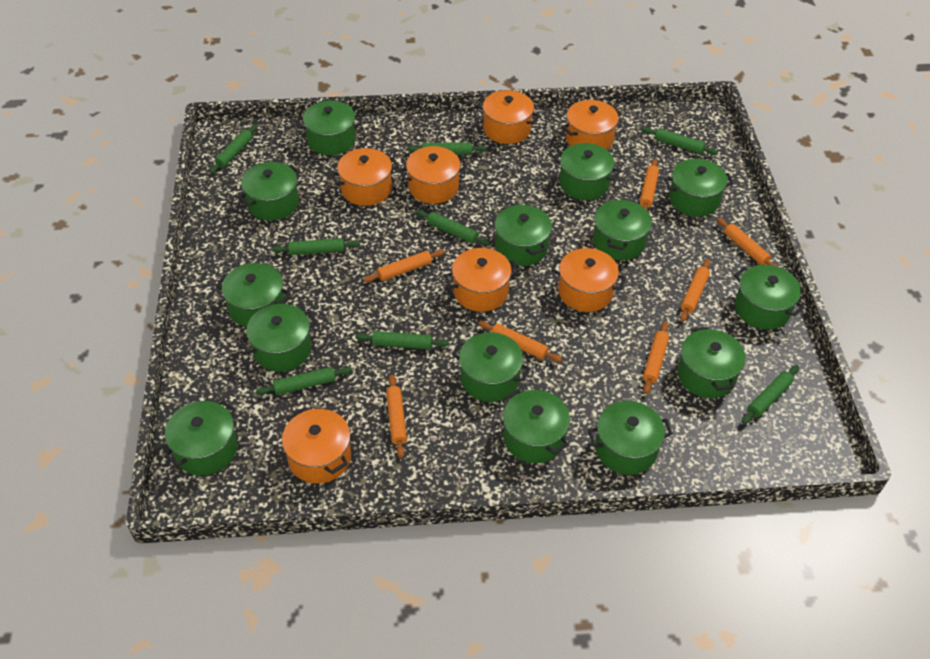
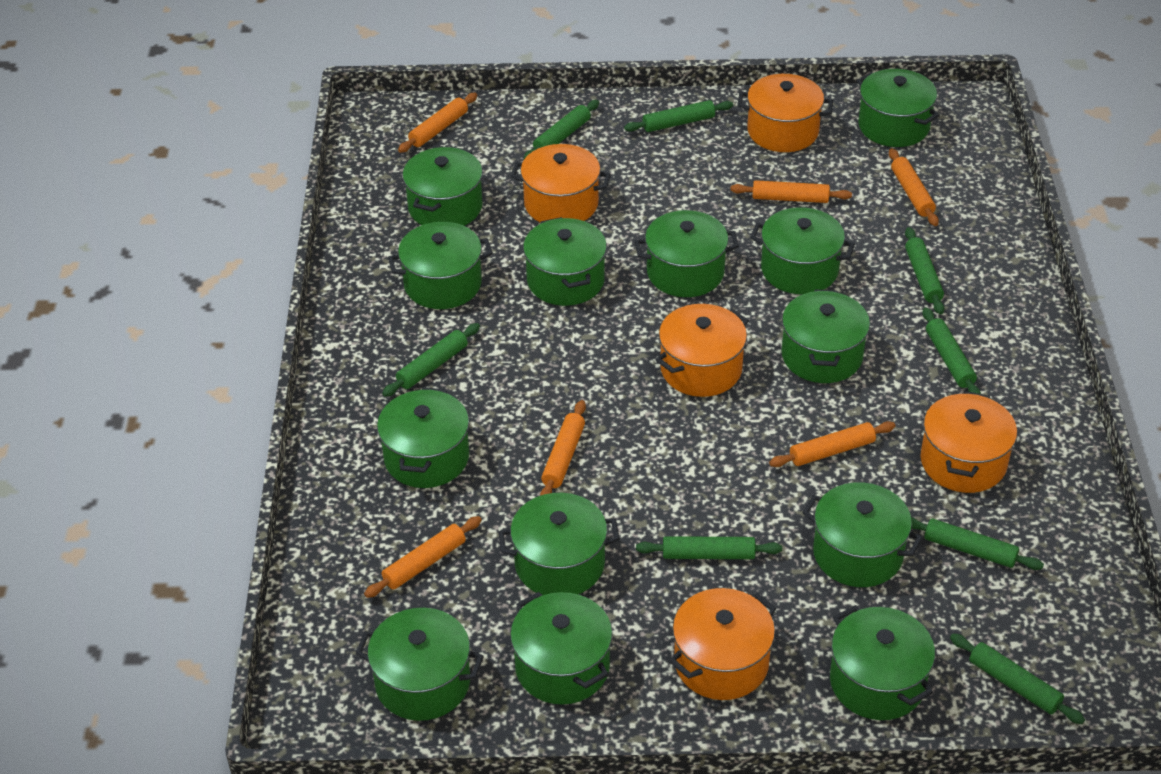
green pot: [164,400,238,476] [216,263,291,327] [238,162,300,221] [240,304,317,372] [297,101,362,155] [452,332,531,402] [495,204,552,266] [503,389,570,463] [553,143,620,200] [588,401,673,475] [593,199,652,260] [664,159,734,217] [677,327,746,398] [734,265,805,330] = 14 -> [355,608,484,721] [377,387,469,488] [388,222,493,309] [403,147,483,226] [499,493,620,595] [510,592,612,705] [523,217,607,306] [634,210,739,297] [750,207,855,294] [782,289,870,383] [802,482,923,587] [830,605,935,720] [857,69,940,147] = 13
orange pot: [282,409,351,484] [331,148,399,206] [399,146,467,204] [444,248,519,312] [477,90,540,144] [551,248,626,312] [562,100,622,150] = 7 -> [511,144,611,223] [656,304,749,397] [669,588,776,700] [737,74,833,152] [921,391,1017,493] = 5
orange rolling pin: [363,249,445,283] [386,374,407,458] [478,321,562,362] [640,159,659,211] [643,321,669,394] [680,259,711,322] [717,218,778,267] = 7 -> [364,516,482,598] [398,93,478,153] [540,400,586,496] [730,180,852,203] [769,421,896,467] [889,148,939,226] = 6

